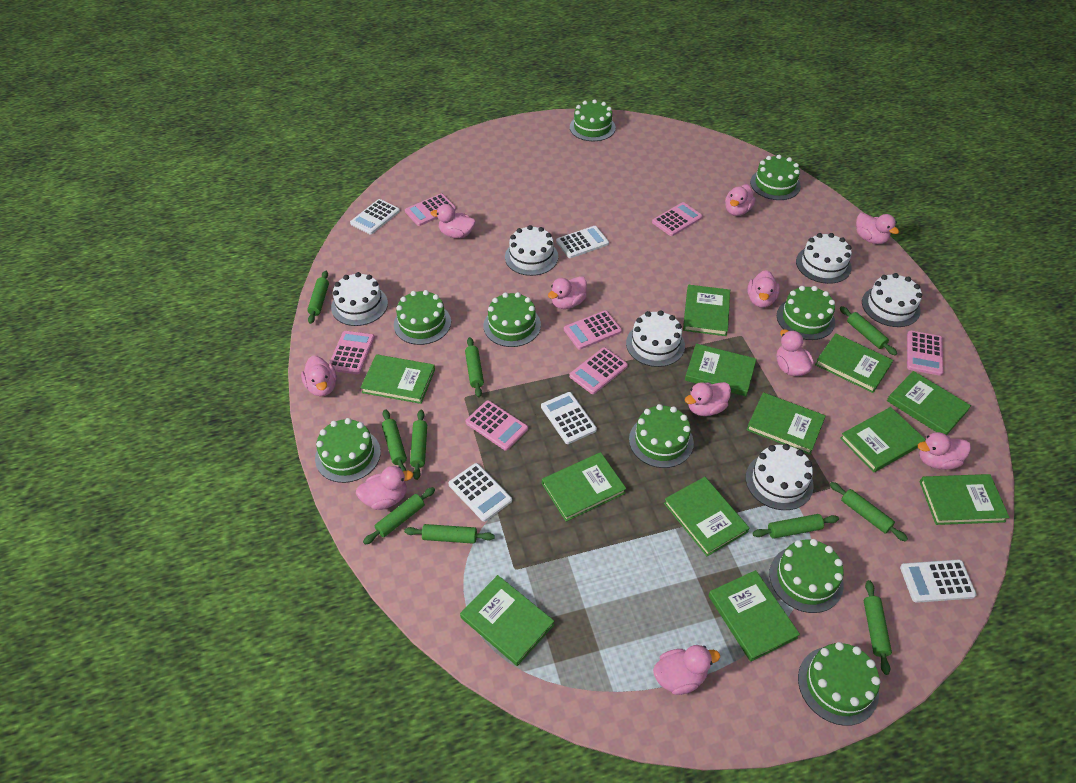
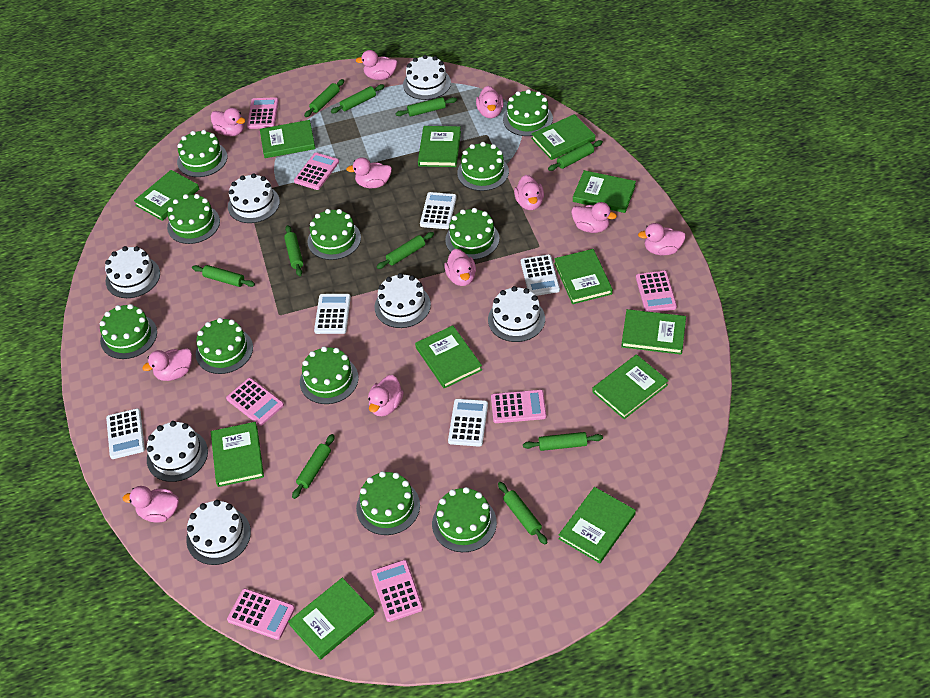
green cake: [315,418,381,483] [394,290,451,345] [483,292,541,347] [570,99,616,141] [629,404,694,468] [750,155,801,200] [769,539,844,613] [777,286,835,340] [798,642,881,726] = 9 -> [100,304,157,359] [167,194,220,244] [177,130,227,177] [196,318,253,374] [300,346,359,404] [307,209,361,260] [356,471,420,535] [432,487,497,552] [445,208,500,260] [457,142,509,191] [503,89,553,136] = 11
white cake: [331,272,388,326] [505,225,558,276] [626,310,685,367] [746,444,814,510] [796,233,852,284] [862,273,922,327] = 6 -> [105,246,160,298] [147,421,208,482] [186,500,251,565] [228,173,280,223] [375,273,431,328] [403,55,451,100] [488,286,545,342] = 7

